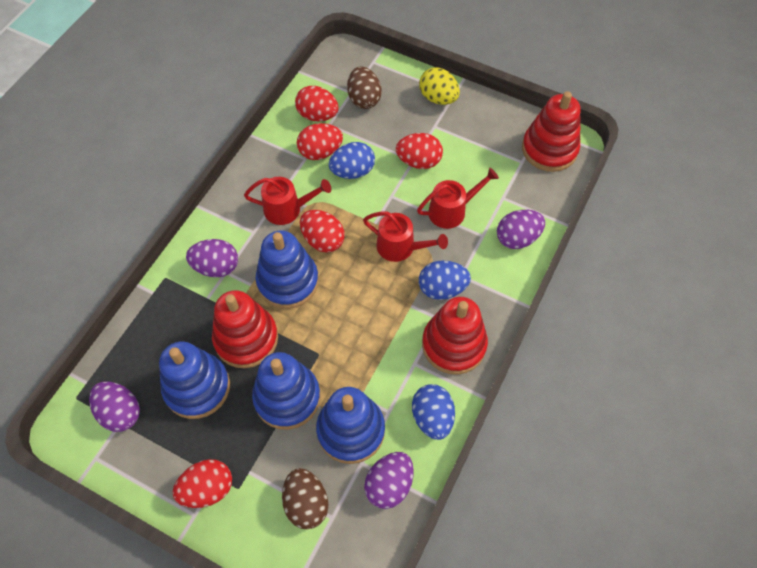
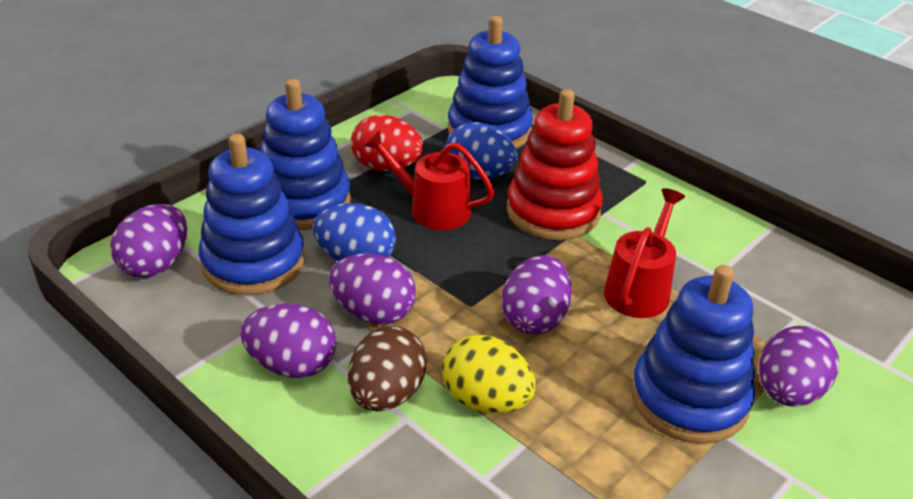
blue egg: [329,142,375,179] [412,384,455,440] [419,260,471,300] = 3 -> [313,203,396,261] [445,122,517,179] = 2
brown egg: [282,468,329,529] [347,66,381,109] = 2 -> [348,326,427,411] = 1
purple egg: [89,382,140,432] [186,239,238,277] [364,452,414,509] [497,210,545,249] = 4 -> [110,204,187,278] [240,304,337,378] [329,254,416,325] [501,255,572,334] [759,326,839,407] = 5
red egg: [172,459,232,508] [295,86,339,122] [297,123,343,160] [300,210,345,252] [396,133,443,169] = 5 -> [351,115,423,171] = 1
red stacking toy: [212,290,278,368] [422,297,488,375] [522,91,581,172] = 3 -> [507,89,603,240] = 1
red watering can: [244,177,331,225] [363,211,448,262] [417,168,499,229] = 3 -> [364,130,495,230] [604,188,685,318] = 2

